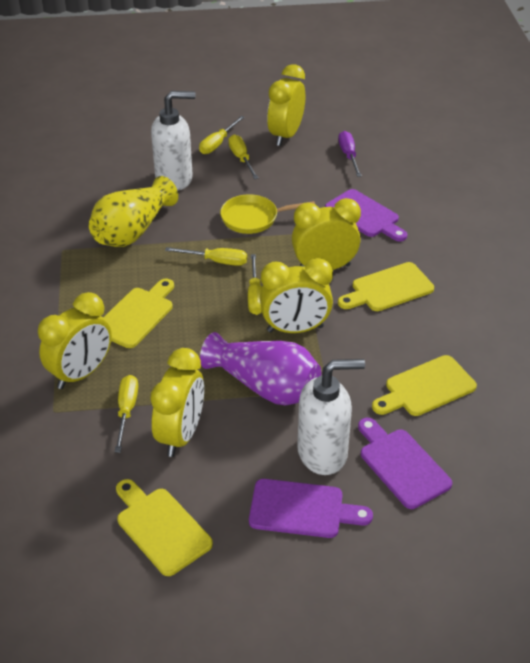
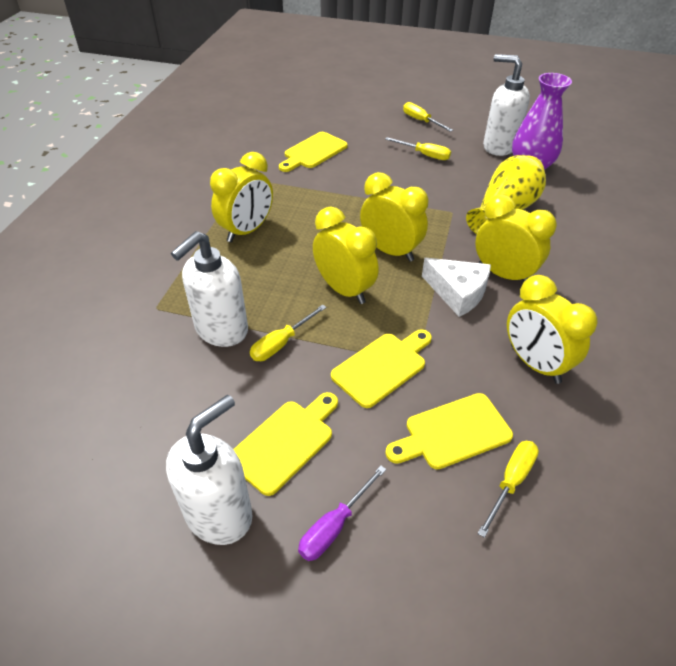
purple cutting board: [249,479,373,538] [325,189,407,241] [358,418,452,509] = 3 -> none = 0
white cheese: none = 0 -> [422,258,491,317] = 1
white soap dispenser: [151,91,196,191] [297,359,365,475] = 2 -> [166,395,252,545] [171,231,248,347] [483,54,530,156] = 3
yellow pan: [220,194,315,234] = 1 -> none = 0
yellow screwdriver: [115,375,138,453] [165,247,247,266] [199,116,245,154] [229,135,259,179] [248,254,262,315] = 5 -> [250,304,327,361] [385,137,451,160] [403,102,453,132] [478,441,539,538] = 4

